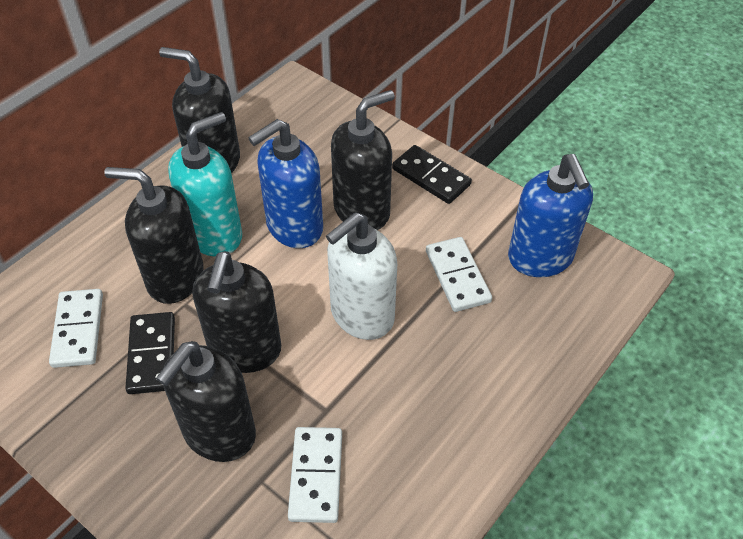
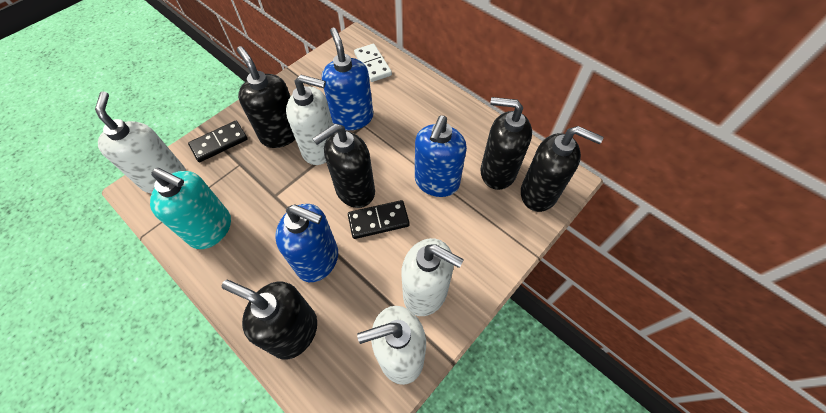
blue soap dispenser: [248,119,323,248] [508,154,593,277] = 2 -> [275,204,338,282] [322,28,373,130] [415,116,467,197] = 3
white domino: [49,289,103,368] [288,427,342,523] [426,237,492,312] = 3 -> [354,44,392,82] = 1
white soap dispenser: [326,212,397,340] = 1 -> [95,91,186,194] [286,75,333,165] [357,306,426,385] [401,238,464,316] = 4

